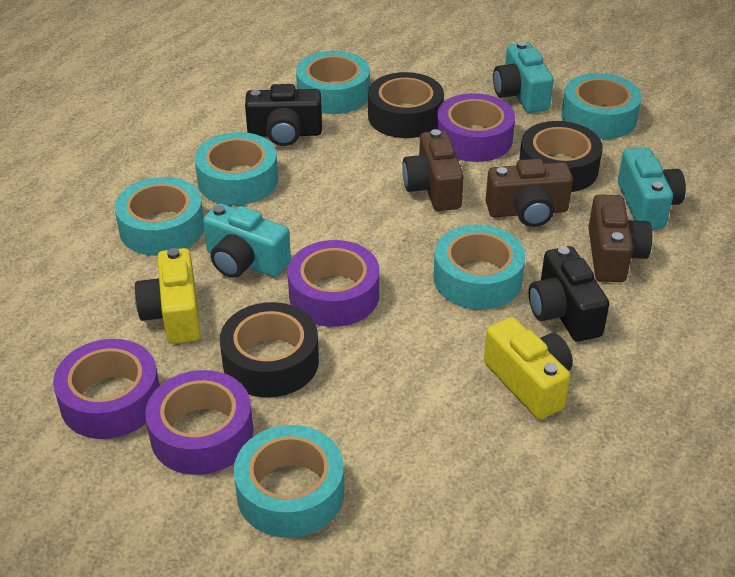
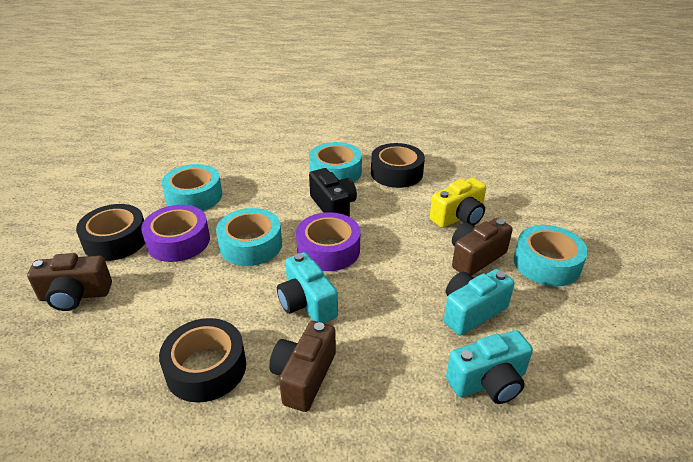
black camera: [245,84,322,146] [529,246,609,342] = 2 -> [309,168,357,217] = 1
purple tape: [53,339,160,439] [145,370,253,475] [288,240,380,327] [436,93,515,162] = 4 -> [141,205,210,262] [296,212,360,271] = 2
turquoise tape: [115,177,204,256] [195,132,278,205] [234,425,344,538] [296,51,370,114] [433,225,526,310] [561,73,642,139] = 6 -> [162,164,223,211] [216,208,282,266] [309,142,362,182] [514,225,588,286] = 4
yellow camera: [135,248,200,344] [484,317,573,420] = 2 -> [430,178,486,228] = 1

